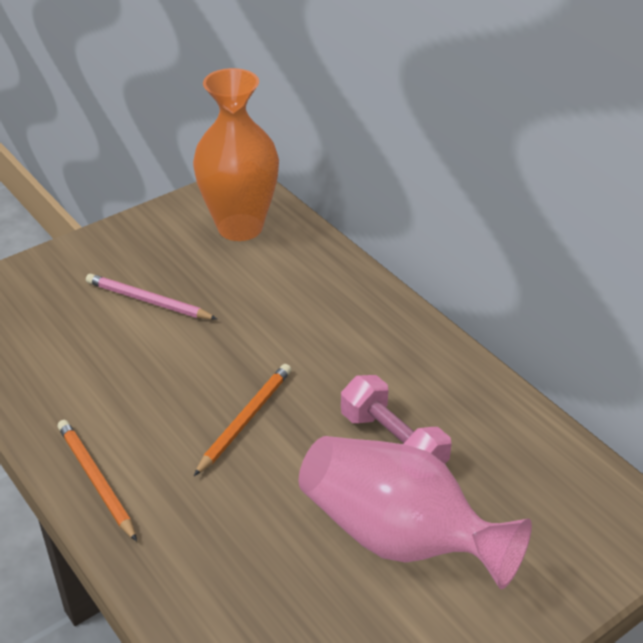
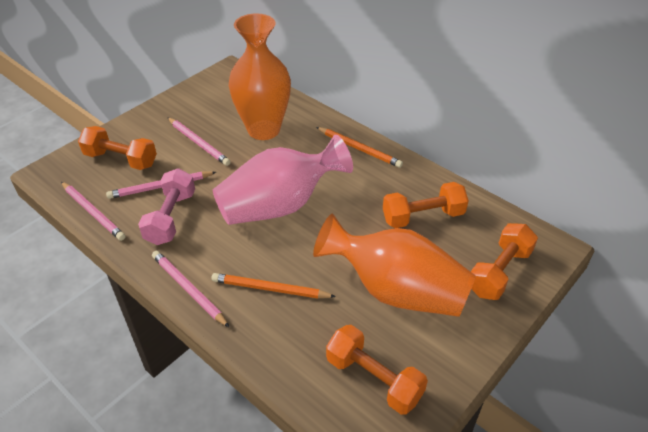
orange dumbbell: none = 0 -> [78,126,157,170] [326,325,428,415] [383,182,469,228] [471,223,538,300] = 4
orange vase: [193,68,279,241] = 1 -> [229,14,291,140] [313,214,476,317] = 2
pink pencil: [86,274,217,319] = 1 -> [61,182,125,241] [106,172,216,199] [152,251,230,328] [167,117,231,166] = 4

